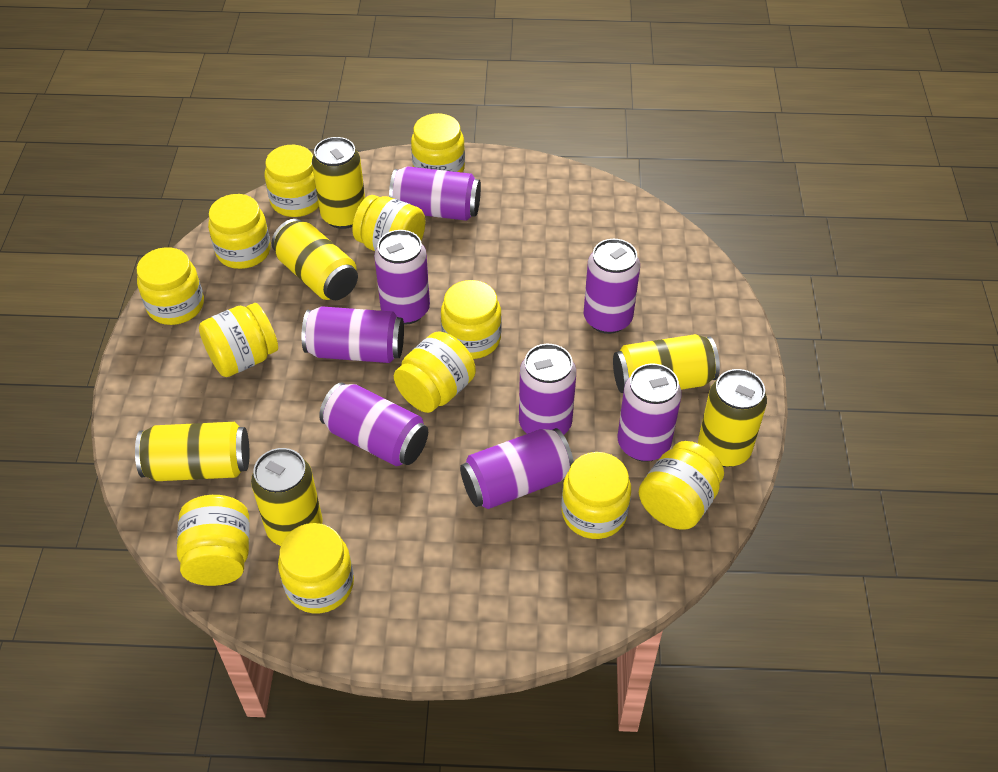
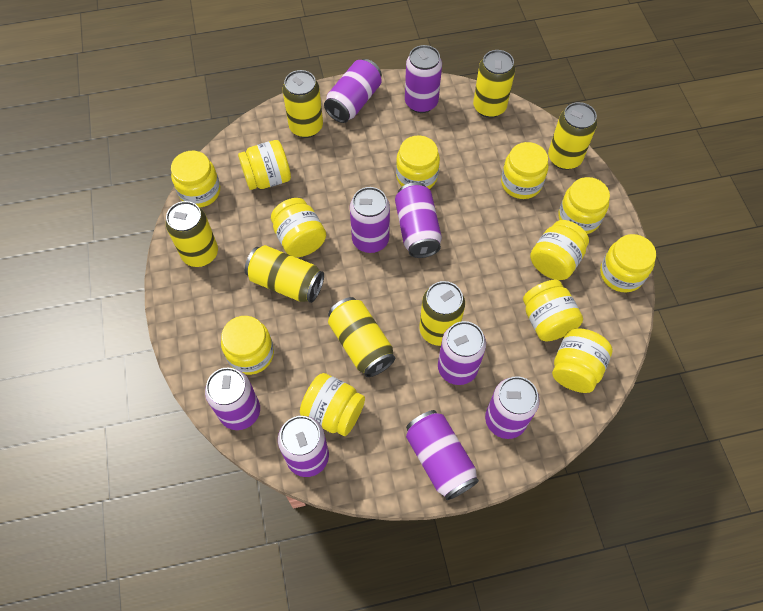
purple can: [302,306,404,363] [319,382,428,466] [374,230,430,325] [389,166,481,221] [460,428,574,509] [519,344,576,435] [584,239,640,334] [618,363,682,462] = 8 -> [205,368,260,430] [278,416,329,477] [324,59,382,123] [350,187,390,253] [395,182,442,258] [405,45,442,113] [406,410,479,500] [438,321,486,385] [485,376,539,439] = 9
yellow can: [135,422,250,481] [251,448,323,546] [272,219,358,300] [312,137,365,229] [613,334,720,393] [698,369,767,467] = 6 -> [166,201,218,267] [245,245,324,303] [283,70,323,138] [328,297,395,377] [419,281,465,346] [473,50,515,118] [548,102,597,170] = 7

